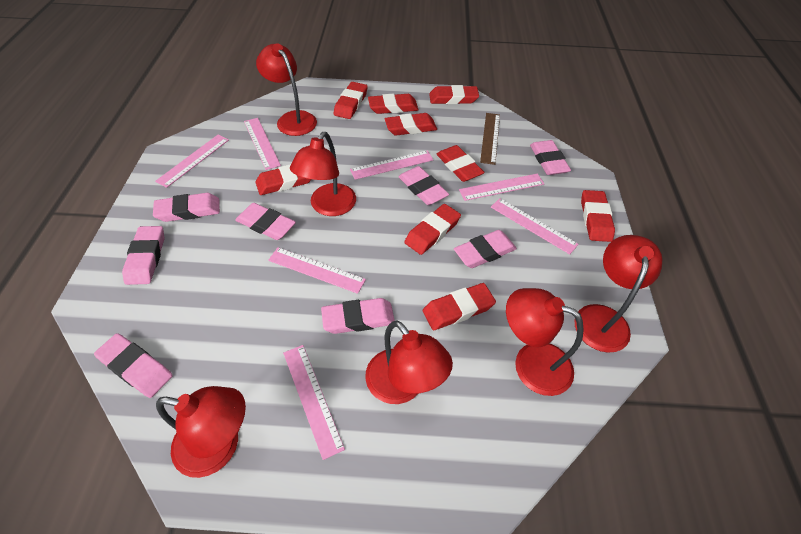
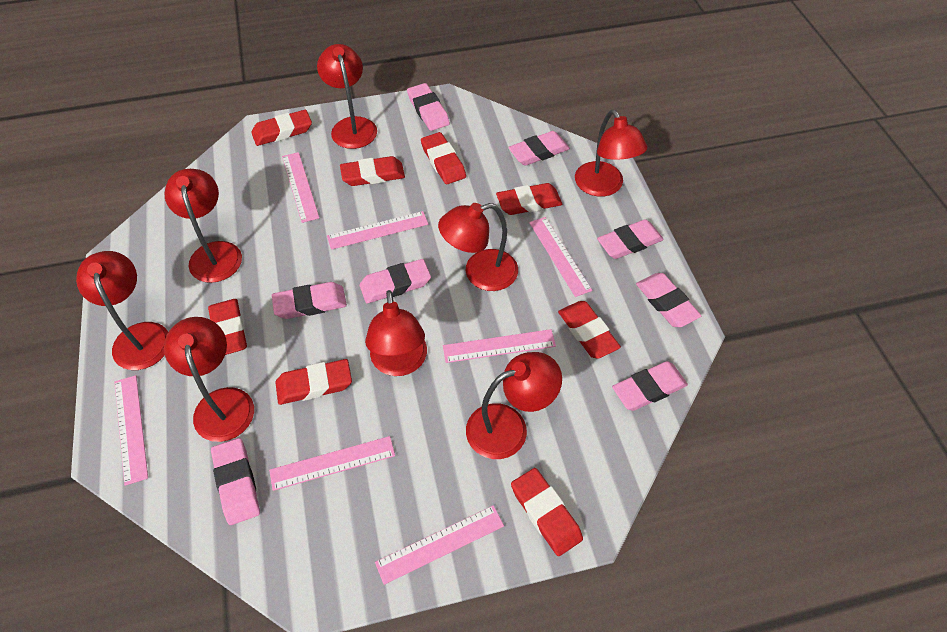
brown ruler: [480,113,500,165] = 1 -> none = 0
red eraser: [255,164,311,195] [333,82,368,119] [368,94,418,114] [384,113,437,136] [404,204,461,255] [422,283,496,330] [429,85,479,104] [437,145,484,182] [581,190,615,242] = 9 -> [208,299,247,355] [251,110,312,146] [275,359,352,405] [340,156,405,186] [421,132,466,184] [496,183,562,215] [511,468,583,556] [558,301,621,359] = 8
red lamp: [156,386,246,478] [256,43,317,136] [290,132,356,216] [365,320,453,404] [506,288,584,396] [575,235,662,353] = 6 -> [76,251,168,370] [164,169,242,283] [164,317,254,442] [317,44,377,149] [365,290,427,376] [438,203,518,291] [466,352,562,459] [575,110,647,197] = 8

